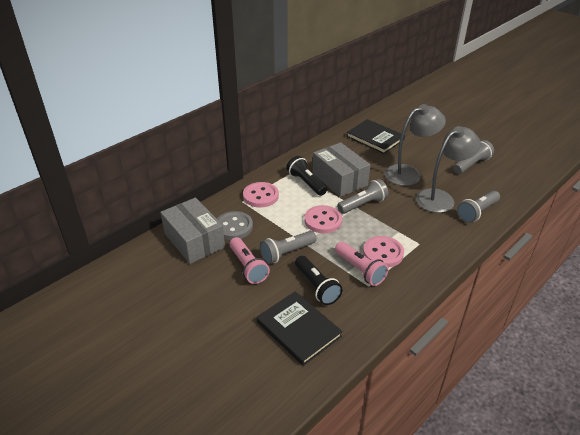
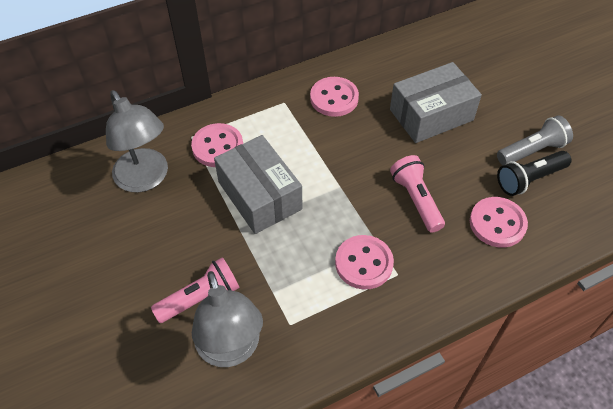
black book: [257,291,343,366] [346,119,405,154] = 2 -> none = 0
black flashlight: [286,156,327,196] [295,256,343,305] = 2 -> [497,151,571,196] = 1
grey button: [217,211,253,240] = 1 -> none = 0
grey flashlight: [260,231,317,264] [337,179,389,214] [453,140,494,174] [457,191,500,223] = 4 -> [497,115,573,165] = 1
pink button: [243,182,279,207] [305,205,342,233] [363,236,404,268] = 3 -> [191,123,243,167] [310,77,359,117] [335,235,394,289] [470,197,528,248] = 4

